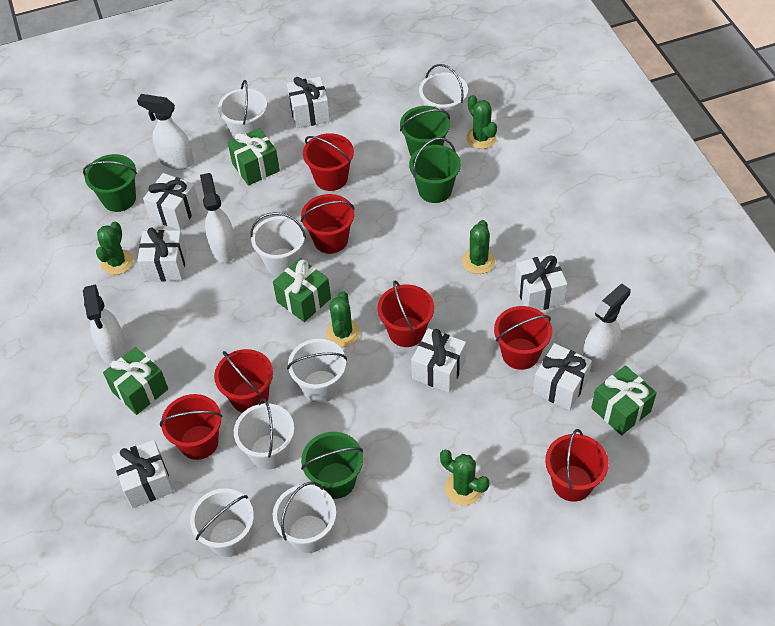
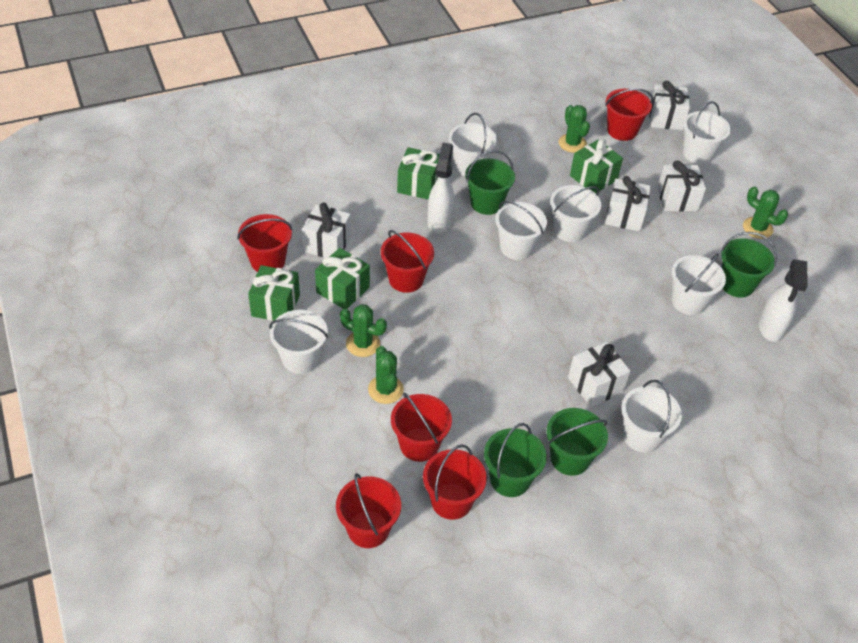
green cactus: [96,222,133,275] [326,291,360,347] [440,449,489,505] [462,220,495,274] [466,95,497,149] = 5 -> [340,304,387,357] [368,346,404,404] [559,105,590,153] [743,186,788,239] = 4
red bucket: [160,394,223,460] [214,349,273,413] [301,194,355,254] [303,133,354,191] [378,280,434,347] [494,306,552,370] [545,429,609,502] = 7 -> [237,214,292,272] [336,473,401,548] [381,230,434,293] [391,392,452,462] [423,444,487,520] [605,88,653,141] = 6
white gift: [112,440,174,508] [137,227,187,282] [143,173,200,231] [287,77,330,128] [411,328,466,393] [515,254,567,311] [533,343,592,411] = 7 -> [302,203,351,258] [568,342,631,407] [605,176,651,232] [649,81,690,130] [657,161,706,212] = 5
white spray bottle: [83,284,127,365] [137,94,194,170] [200,173,237,263] [582,283,630,372] = 4 -> [427,143,454,233] [759,259,808,342] = 2

